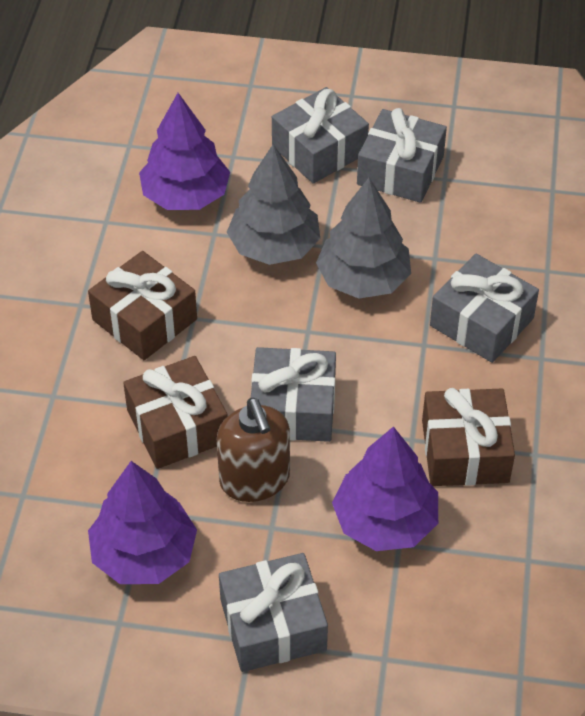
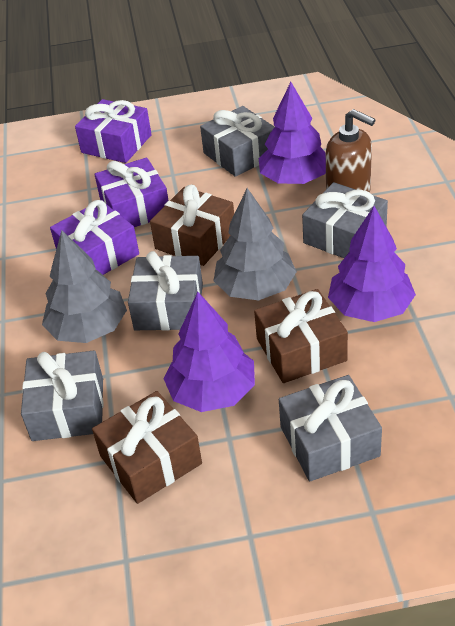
purple gift: none = 0 -> [50,200,139,275] [75,99,152,163] [95,157,169,227] = 3

